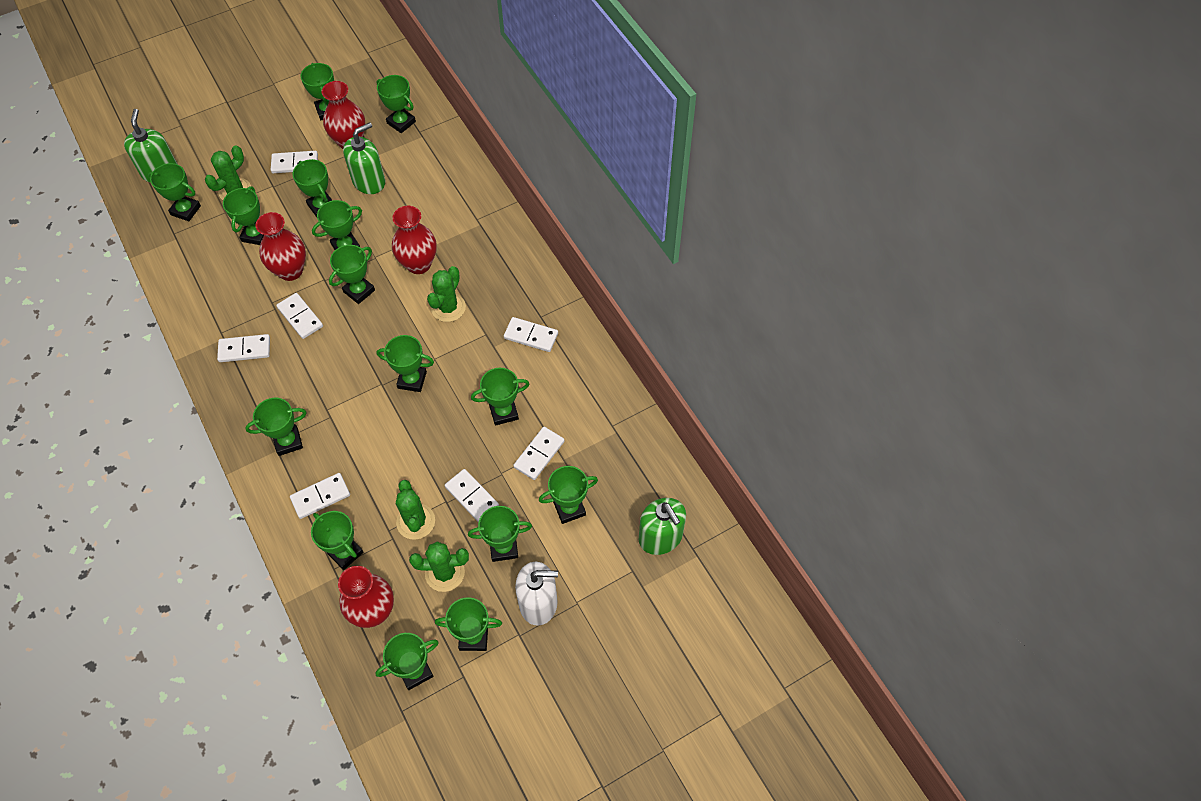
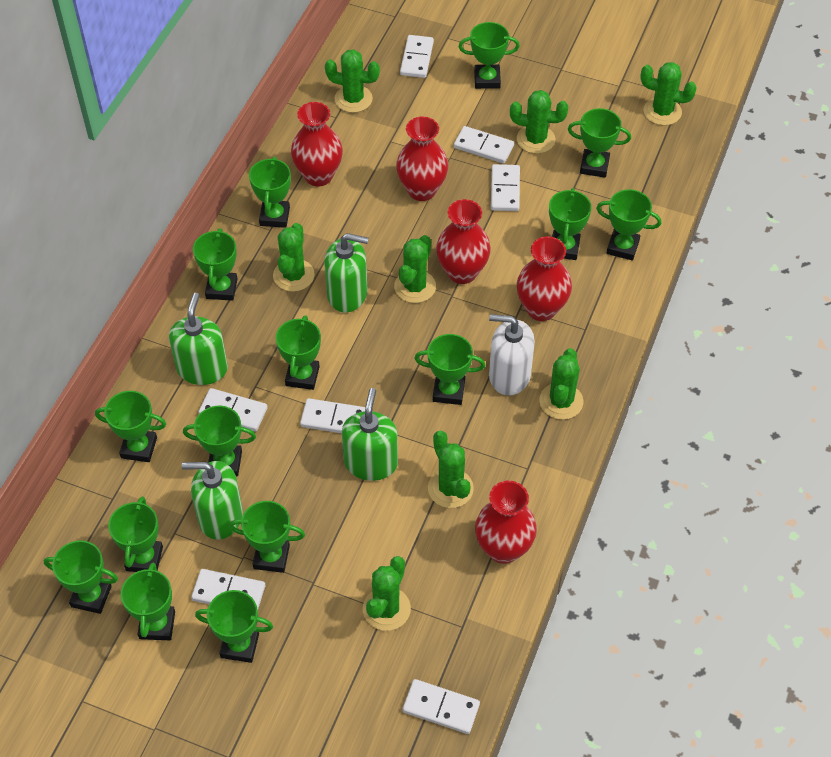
green cactus: [205,145,251,200] [396,480,435,540] [409,541,469,592] [427,266,466,322] = 4 -> [273,223,315,292] [325,49,380,113] [363,556,411,631] [394,235,436,303] [428,431,474,508] [510,90,568,154] [539,348,584,420] [640,62,697,125] = 8
green soap dispenser: [124,109,178,183] [343,122,385,194] [639,498,686,555] = 3 -> [169,293,228,385] [182,461,243,540] [324,233,369,312] [342,388,398,481] = 4
red vase: [255,212,306,281] [322,81,365,149] [338,566,394,628] [392,206,437,274] = 4 -> [291,102,343,186] [396,116,448,201] [436,199,491,284] [475,481,537,564] [517,236,572,321] = 5

